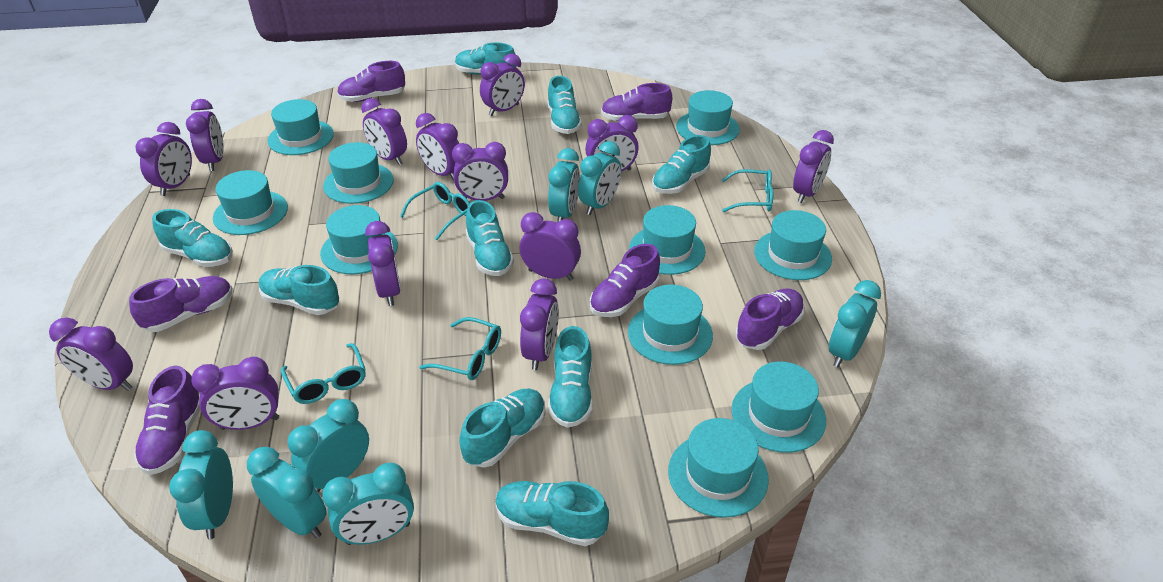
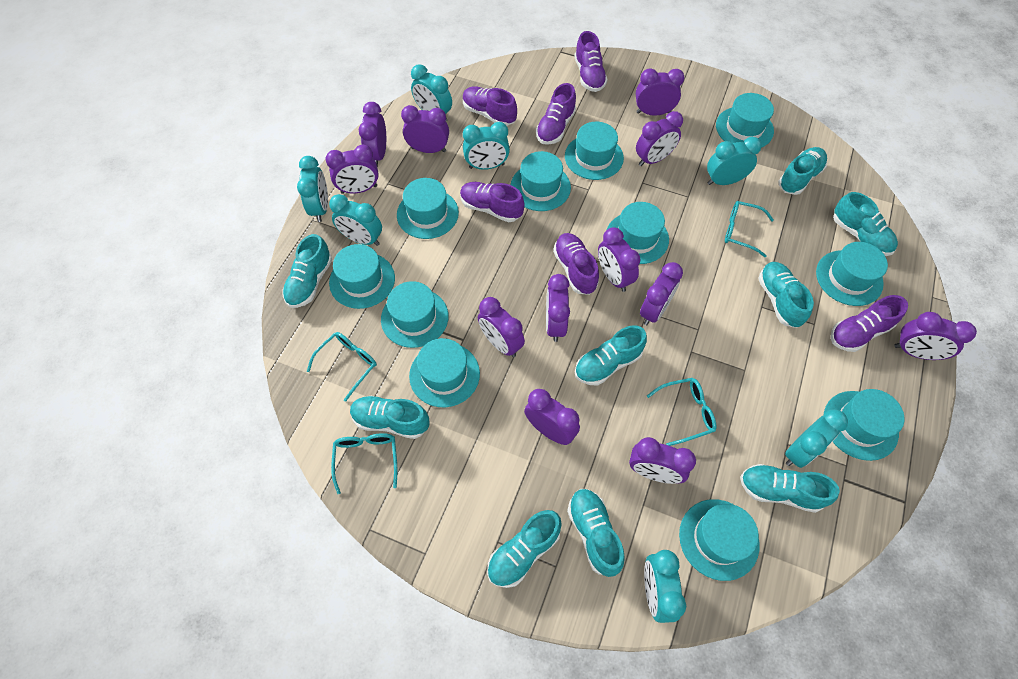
purple clock: [49,317,133,391] [135,122,192,196] [186,99,224,171] [191,357,279,430] [361,98,407,165] [365,221,401,306] [416,113,459,180] [452,142,508,201] [480,53,525,116] [520,212,581,281] [520,279,559,370] [585,115,639,172] [793,130,834,203] = 13 -> [326,145,379,194] [359,102,386,167] [401,105,449,153] [478,297,525,357] [524,389,580,445] [546,274,570,342] [598,227,641,292] [629,437,696,484] [636,68,684,116] [636,111,683,166] [640,262,683,325] [894,312,977,360] = 12
turquoise hat: [213,170,288,235] [267,99,334,155] [320,205,398,274] [323,142,394,204] [628,285,713,365] [629,205,706,275] [668,418,769,518] [676,90,740,145] [731,362,826,453] [754,210,832,280] = 10 -> [329,244,395,309] [381,281,448,348] [397,178,459,239] [409,338,480,407] [511,151,571,211] [565,122,624,180] [607,202,669,264] [679,499,760,581] [716,93,774,148] [816,242,888,306] [824,389,905,461] = 11

